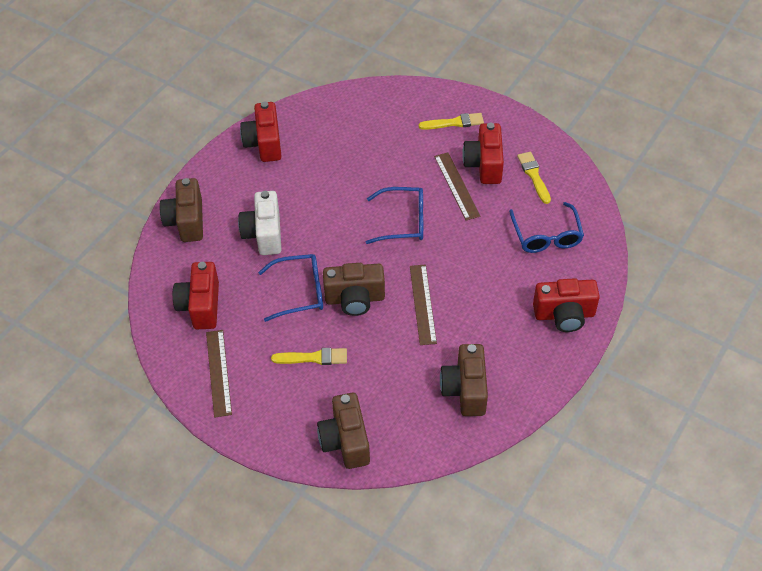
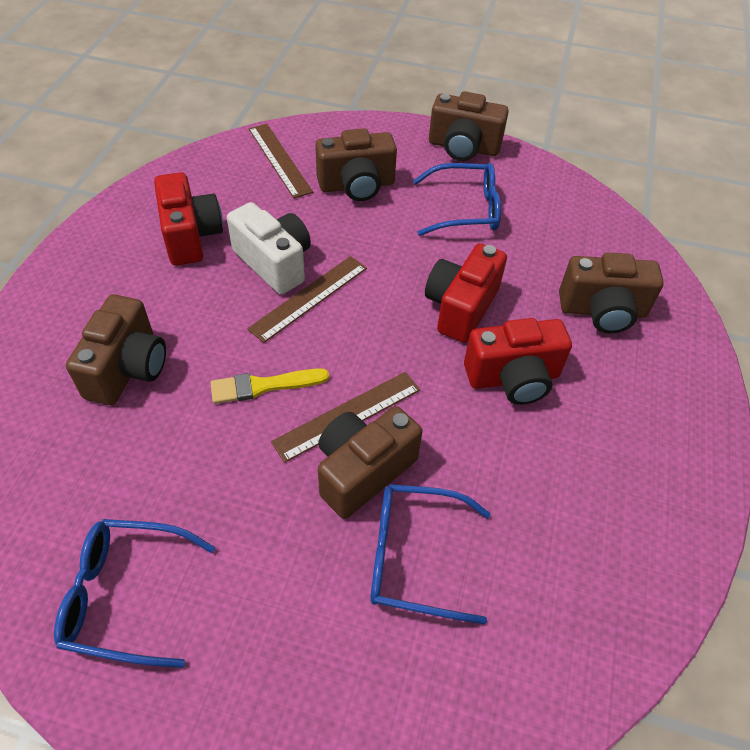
brown camera: [160,178,203,242] [317,393,370,469] [323,263,385,316] [440,344,488,416] = 4 -> [66,294,166,405] [315,128,397,201] [318,406,422,519] [429,91,509,161] [559,252,664,333] = 5
red camera: [173,262,219,329] [240,102,281,162] [462,123,504,184] [533,278,600,332] = 4 -> [154,172,223,265] [425,243,507,343] [464,318,572,405] = 3
yellow brush: [271,348,347,365] [419,113,484,130] [517,152,551,204] = 3 -> [211,368,329,404] = 1

